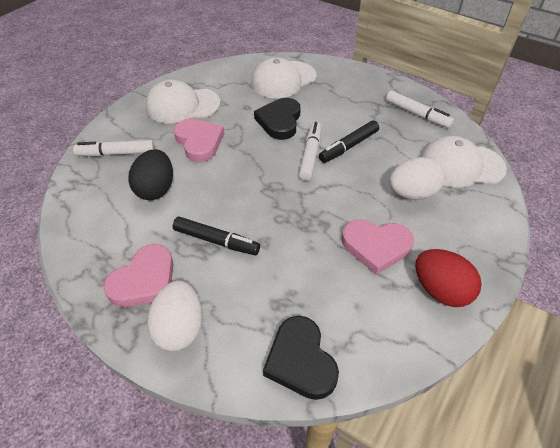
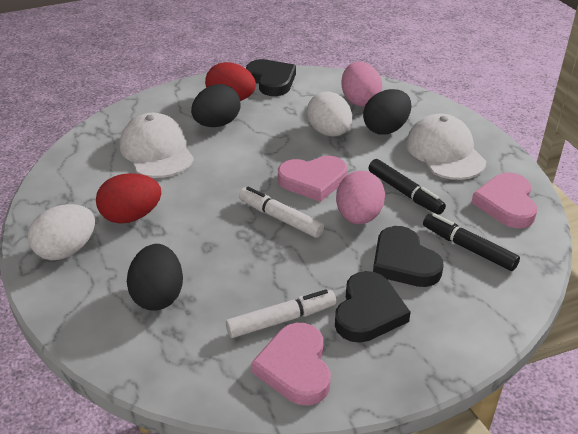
black egg: [128,149,173,200] = 1 -> [127,244,183,311] [191,84,240,127] [363,89,411,135] = 3
black heart: [254,98,301,140] [263,316,339,400] = 2 -> [246,59,296,96] [335,271,411,343] [373,226,444,287] = 3
pink egg: none = 0 -> [336,171,385,224] [341,62,382,107] = 2
red egg: [415,249,482,307] = 1 -> [96,173,161,224] [205,62,256,101] = 2
white cap: [145,80,221,123] [251,57,316,98] [421,136,507,188] = 3 -> [120,113,194,178] [406,114,486,180] = 2
white marker: [73,140,155,156] [299,122,321,181] [386,91,454,128] = 3 -> [226,290,336,338] [239,187,324,238] = 2

